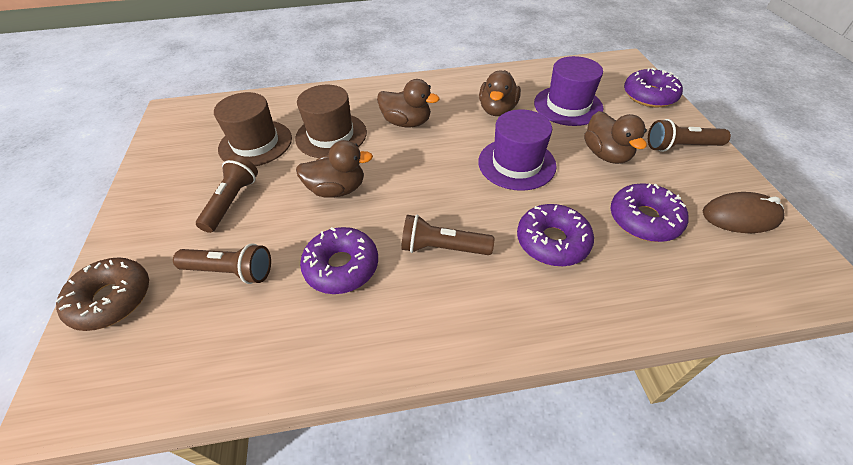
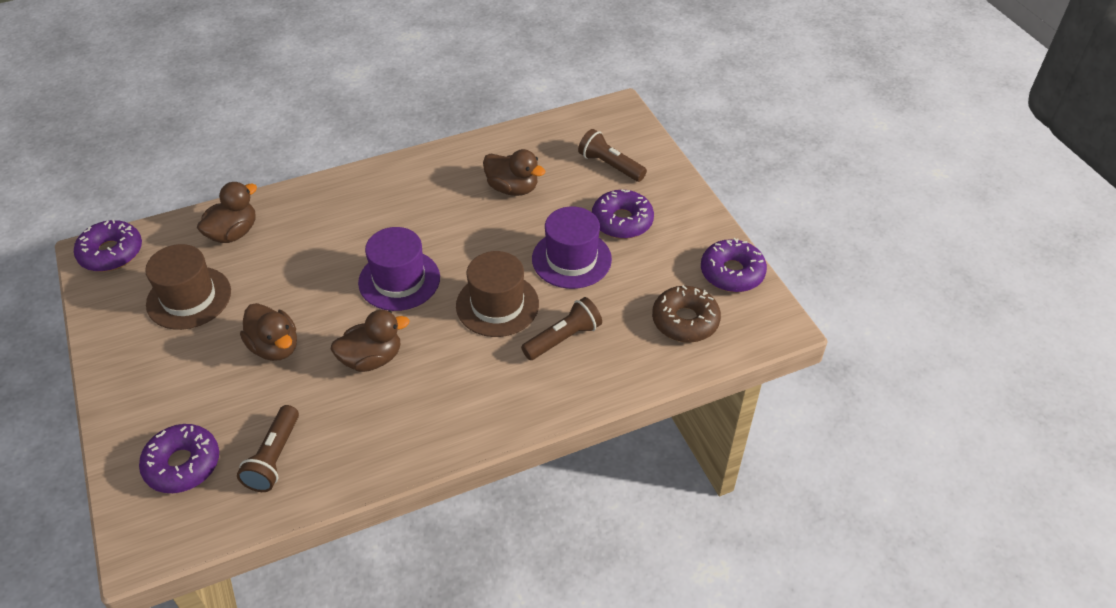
brown flashlight: [173,243,271,284] [196,155,258,233] [401,215,494,255] [648,119,731,152] = 4 -> [237,405,299,492] [521,297,602,360] [578,129,647,182] = 3
brown mouse: [703,192,785,233] = 1 -> none = 0

